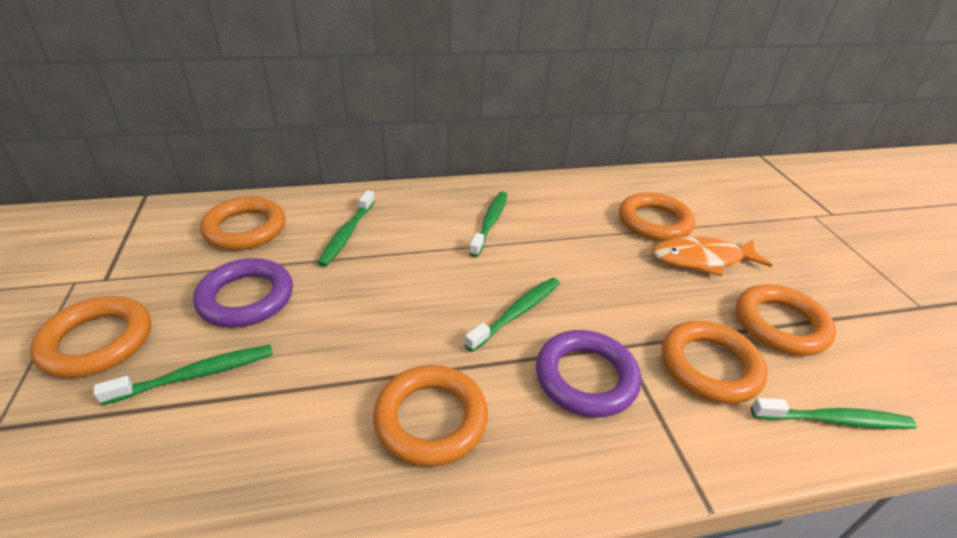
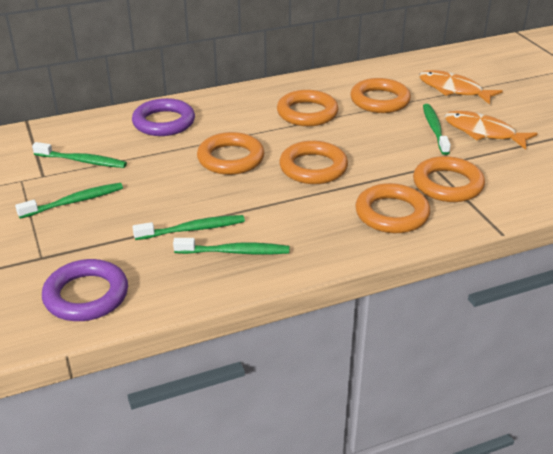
orange fish: [652,237,773,277] = 1 -> [419,70,503,105] [444,111,538,150] = 2

